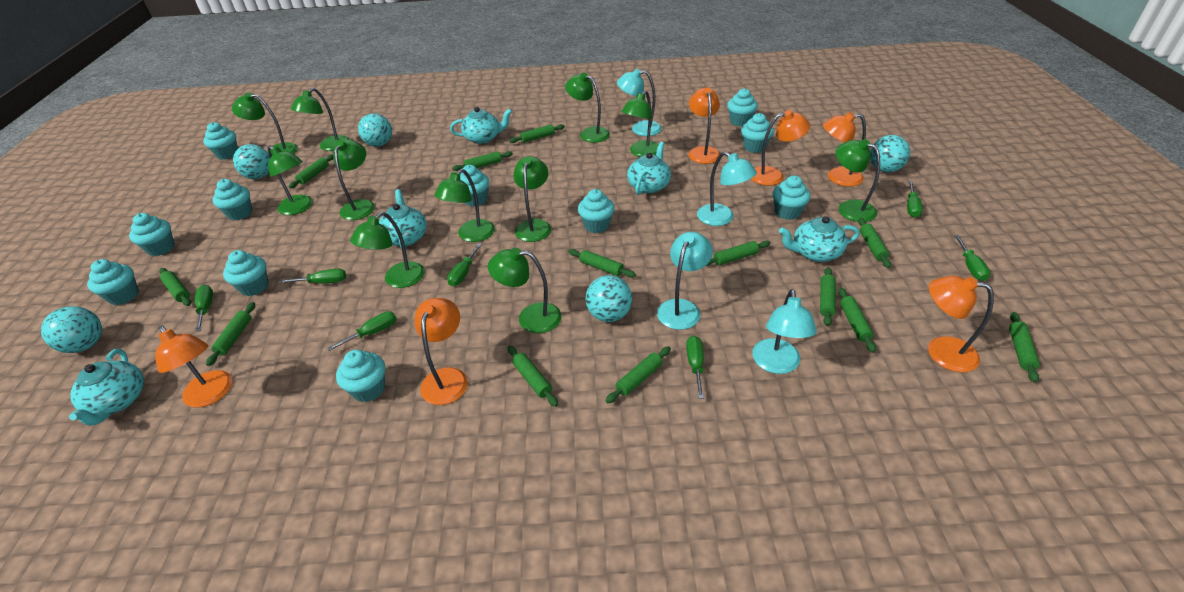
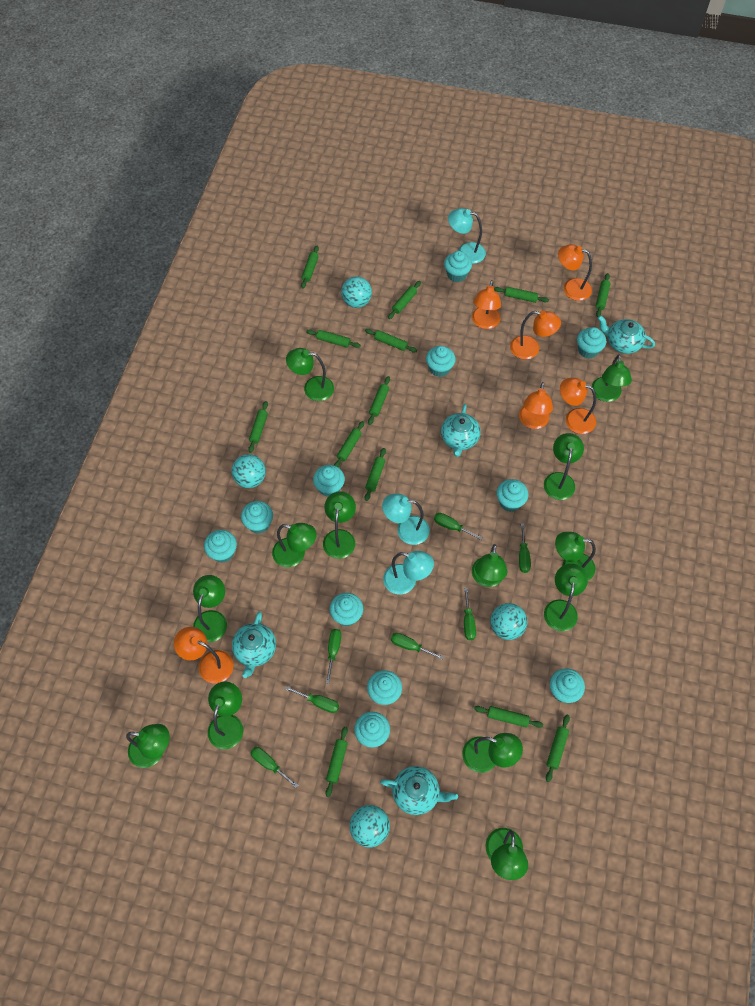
green lamp: [232,93,298,154] [268,146,313,215] [291,88,350,151] [333,140,375,220] [350,212,425,288] [434,169,495,242] [488,248,561,333] [513,156,551,242] [565,73,610,143] [621,91,658,157] [835,139,880,222] = 11 -> [126,724,170,768] [193,575,227,642] [208,682,243,749] [272,523,317,567] [286,348,334,401] [323,491,356,559] [462,733,523,773] [472,544,507,587] [486,828,528,880] [544,433,584,500] [544,564,588,631] [555,532,596,581] [592,355,632,402] = 13
turquoise ball: [41,306,102,353] [233,144,270,179] [358,113,392,147] [586,275,632,322] [870,135,910,172] = 5 -> [232,454,266,488] [341,276,372,308] [350,805,390,848] [490,603,527,640] = 4
turquoise lamp: [617,69,662,136] [657,232,713,330] [697,152,757,226] [752,289,817,374] = 4 -> [382,494,430,545] [383,551,434,594] [448,208,486,264] = 3
turquoise teapot: [69,349,144,426] [379,189,427,249] [450,107,512,144] [627,142,671,195] [779,216,859,262] = 5 -> [232,612,276,678] [380,766,458,815] [441,404,481,457] [598,315,655,354] = 4

